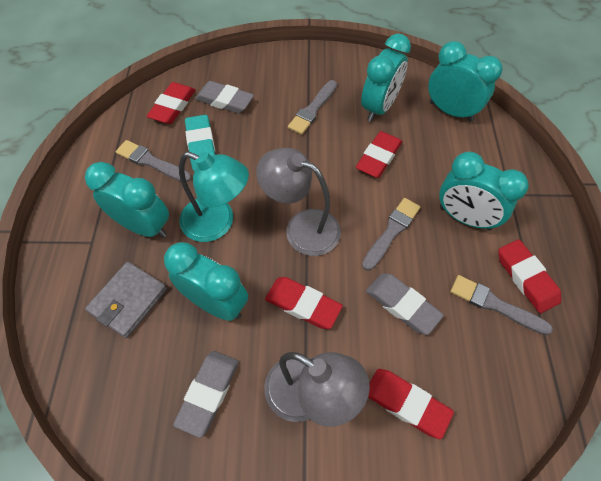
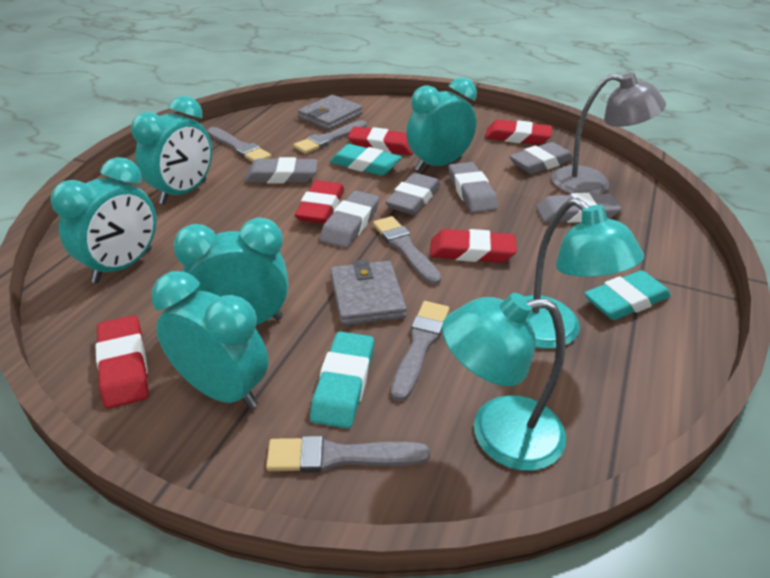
grey brush: [116,140,191,182] [288,80,337,135] [362,198,421,271] [450,275,553,335] = 4 -> [208,127,271,162] [266,436,430,473] [293,120,367,154] [373,216,442,285] [391,301,449,402] = 5
grey eraser: [173,351,239,438] [195,81,254,114] [366,273,444,335] = 3 -> [244,157,318,184] [320,191,379,248] [385,173,441,215] [449,162,498,213] [509,142,573,174] [536,193,621,223] = 6
grey lamp: [256,148,341,256] [264,352,370,427] = 2 -> [551,73,666,194] = 1
grey wallet: [85,262,167,338] = 1 -> [298,95,363,130] [331,259,407,326] = 2
turquoise eraser: [185,115,215,171] = 1 -> [310,331,374,429] [330,144,402,176] [584,270,671,320] = 3
turquoise lamp: [179,152,249,242] = 1 -> [442,293,566,471] [525,198,644,349] = 2

